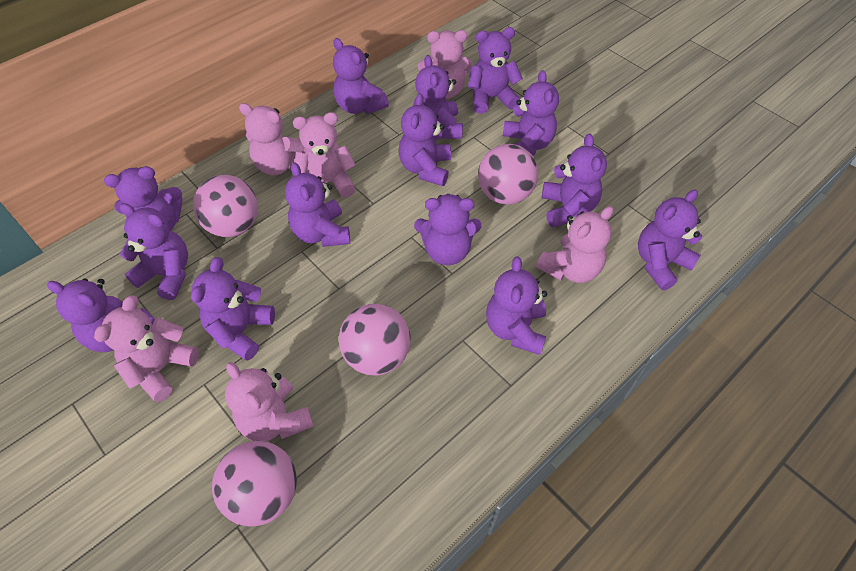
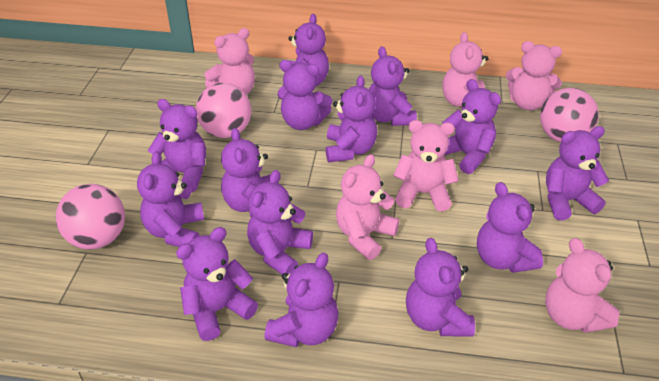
pink ball: [193,175,258,237] [212,441,297,527] [339,304,410,375] [478,144,538,204] = 4 -> [56,184,125,249] [196,83,251,138] [540,88,599,142] = 3

